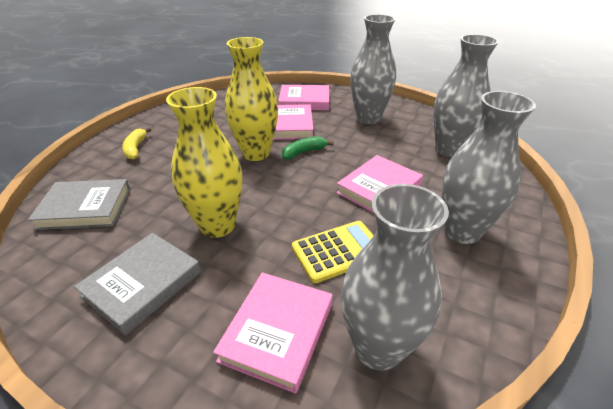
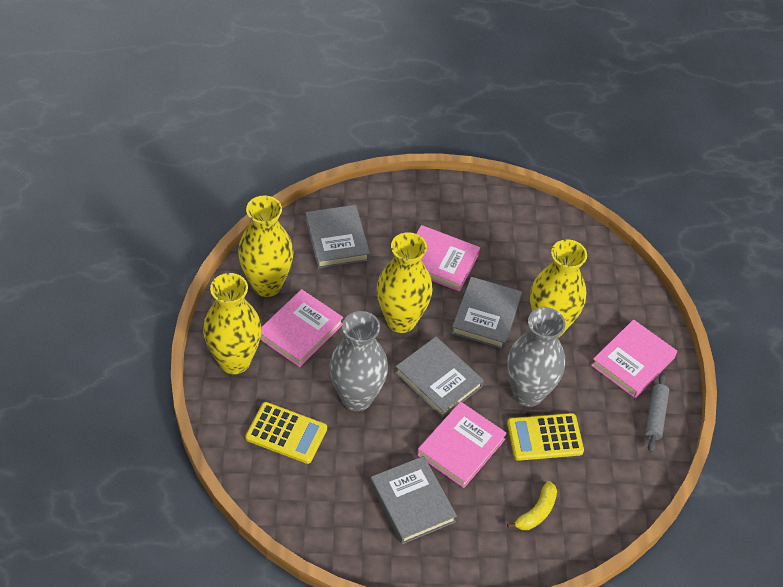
green banana: [282,136,334,159] = 1 -> none = 0
grey book: [28,179,130,230] [74,233,201,335] = 2 -> [305,205,370,269] [370,456,457,544] [395,337,484,418] [451,277,522,349] = 4
grey rolling pin: none = 0 -> [645,373,669,453] = 1
grey vase: [341,184,449,371] [350,14,396,124] [433,34,499,157] [442,91,536,244] = 4 -> [330,311,388,411] [507,307,565,407] = 2
yellow calculator: [292,221,374,283] = 1 -> [245,402,327,464] [507,413,584,461] = 2
yellow vase: [166,87,242,238] [225,37,278,161] = 2 -> [203,273,262,374] [238,196,294,297] [377,232,433,333] [530,240,587,338] = 4

